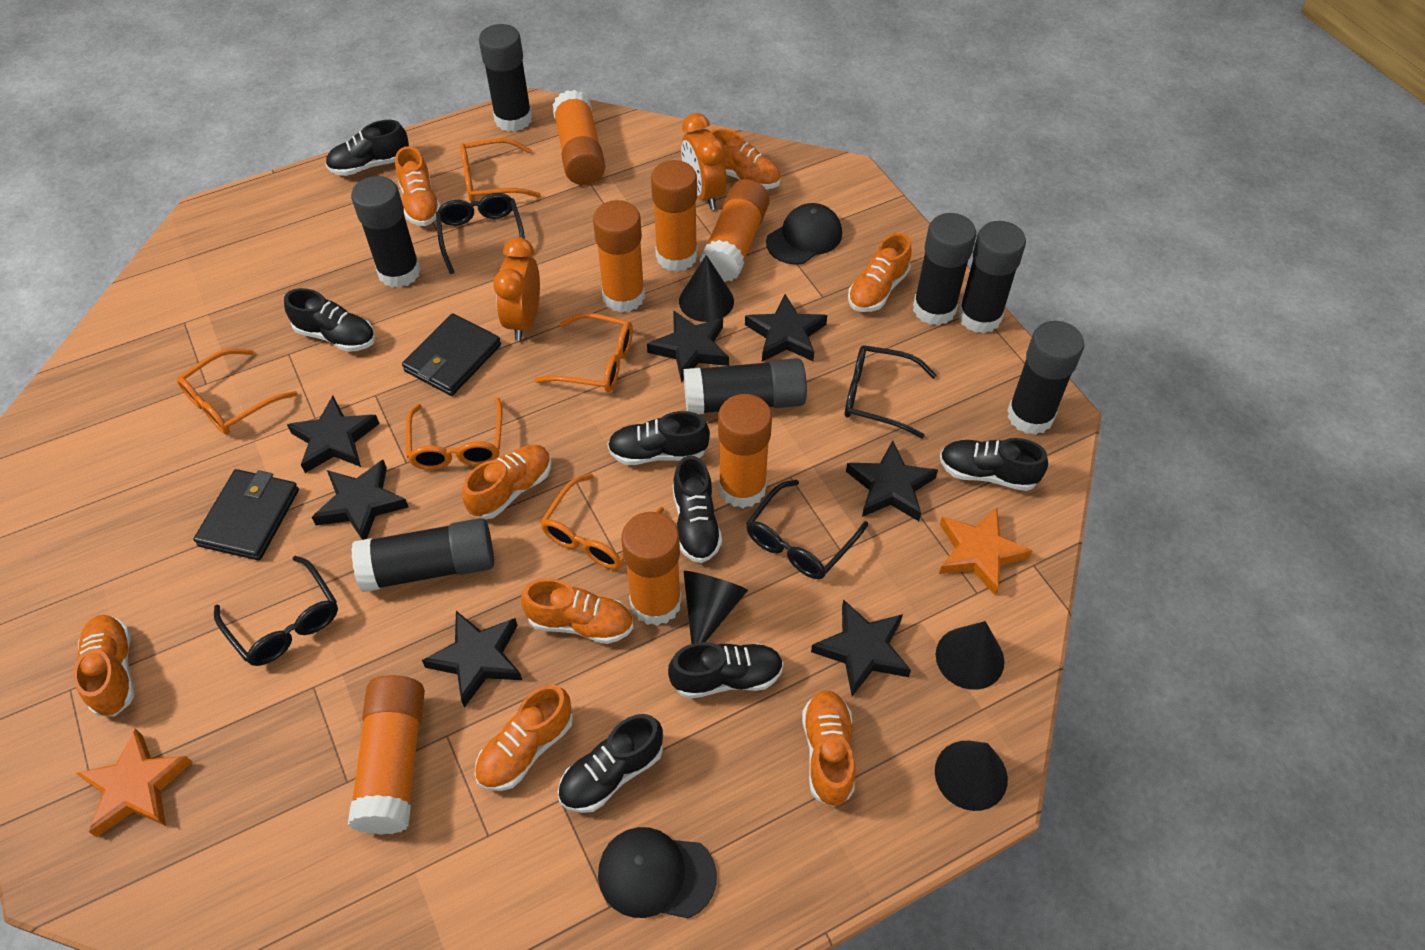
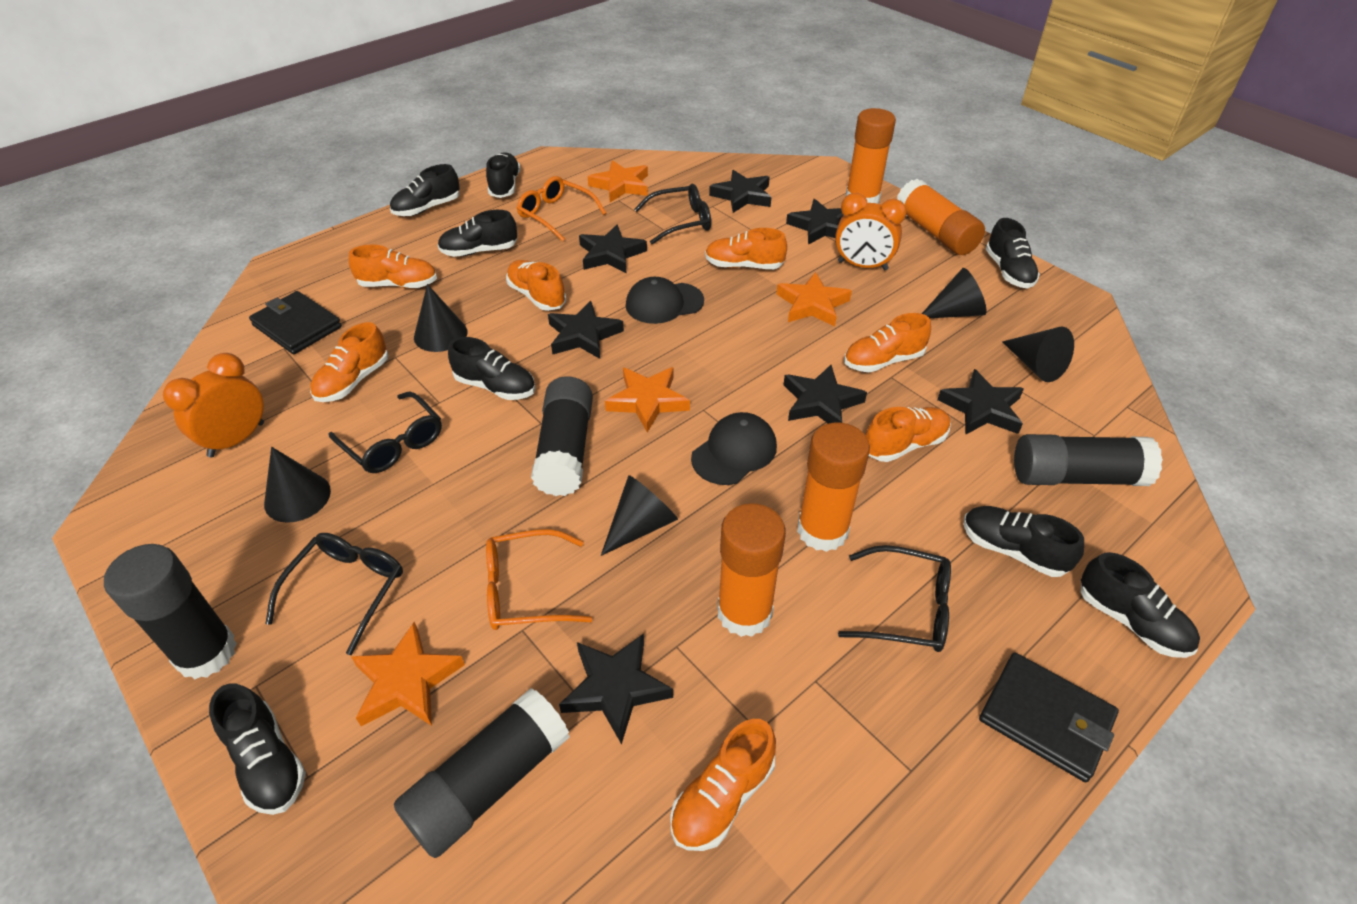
black cone: [679,255,734,322] [683,571,748,644] [935,741,1008,811] [936,621,1004,690] = 4 -> [264,447,331,523] [414,284,468,352] [601,475,678,556] [922,268,987,318] [1002,327,1074,382] = 5
black glue stick: [351,176,421,288] [351,518,494,592] [479,24,532,132] [683,358,807,414] [913,213,976,326] [958,221,1026,333] [1007,321,1084,435] = 7 -> [104,544,237,679] [394,688,570,858] [531,376,593,496] [1014,434,1163,486] = 4
black shoe: [284,288,375,352] [326,120,409,176] [558,714,663,813] [607,411,710,465] [668,642,783,699] [673,455,722,563] [940,438,1048,491] = 7 -> [209,683,306,815] [390,164,460,216] [438,210,517,257] [448,337,535,400] [486,152,521,198] [964,506,1084,577] [986,218,1040,288] [1081,552,1200,658] = 8
orange glasses: [177,348,298,434] [406,397,503,470] [460,138,541,202] [535,313,633,392] [540,473,664,569] = 5 -> [486,529,593,630] [517,176,606,242] = 2
orange glue stick: [348,675,425,835] [553,90,605,185] [593,200,645,313] [621,512,682,626] [651,160,698,272] [699,179,770,282] [718,394,772,508] = 7 -> [717,503,786,637] [797,422,870,552] [845,108,896,204] [897,179,985,255] = 4
orange shoe: [73,615,134,717] [395,146,440,226] [462,445,551,520] [474,685,573,791] [521,578,633,644] [711,129,781,189] [802,690,855,807] [848,233,912,312] = 8 -> [310,322,389,402] [349,244,437,288] [506,260,566,311] [670,719,776,851] [705,228,787,269] [844,313,931,372] [866,407,951,462] = 7
orange star: [76,728,192,837] [939,508,1033,596] = 2 -> [351,622,465,726] [588,160,648,202] [605,367,690,433] [776,272,852,326] = 4

